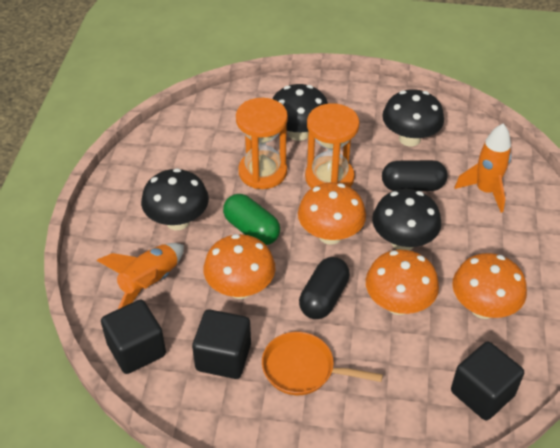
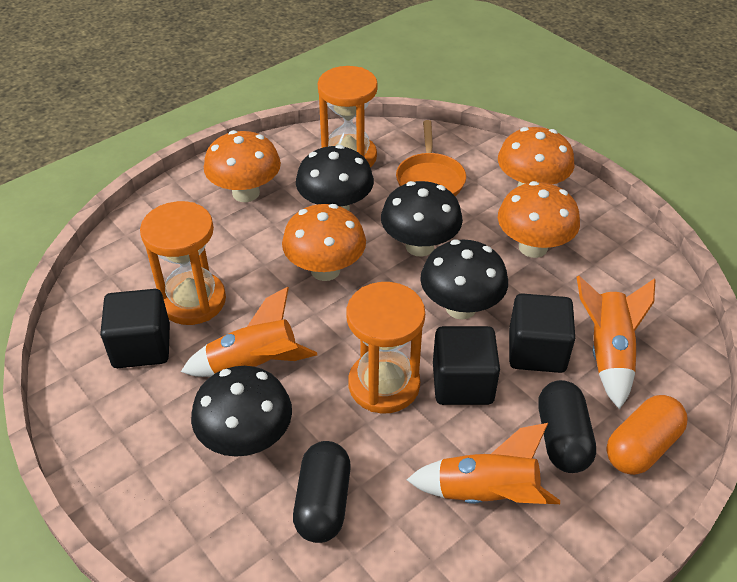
green capsule: [223,194,280,245] = 1 -> none = 0
orange capsule: none = 0 -> [606,395,688,475] = 1
orange hourglass: [236,98,288,189] [305,103,359,189] = 2 -> [140,201,226,325] [318,66,378,168] [346,282,425,413] = 3
orange rocket: [96,243,184,310] [455,123,511,213] = 2 -> [181,287,317,377] [407,423,560,504] [577,276,655,410] = 3

